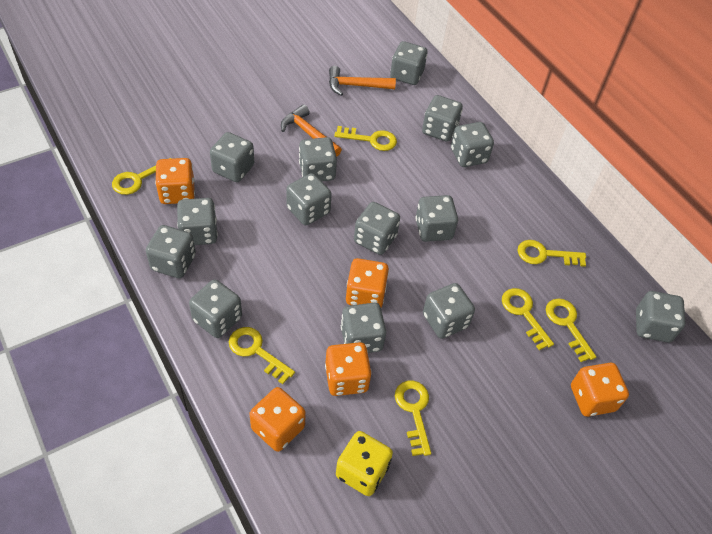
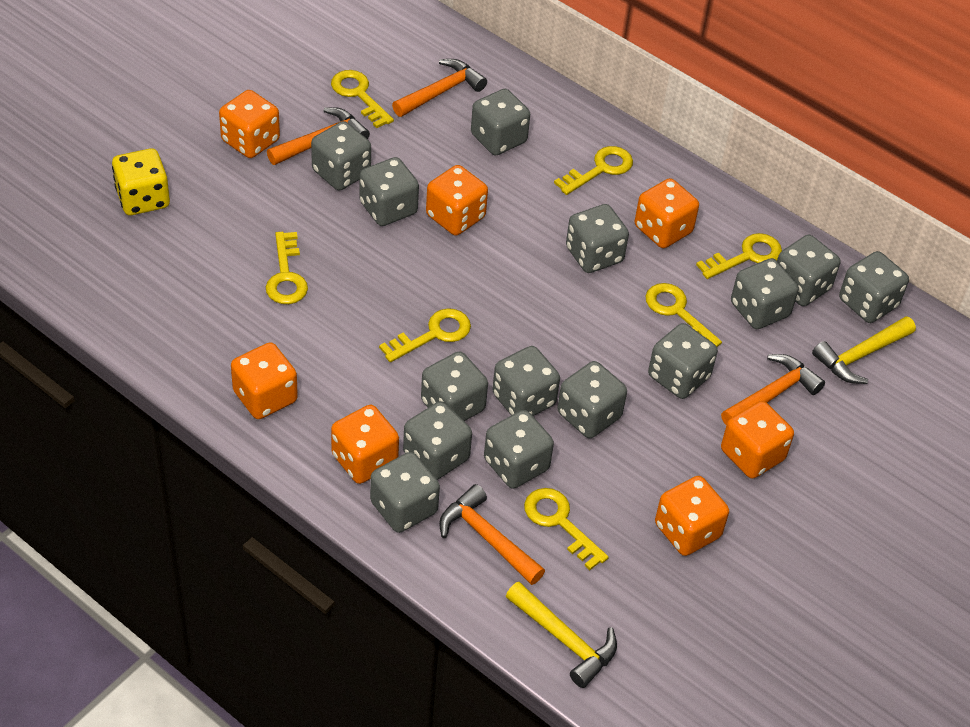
orange dice: [155,158,195,204] [250,387,306,452] [325,342,372,396] [346,258,389,307] [571,362,629,417] = 5 -> [219,90,280,158] [231,342,298,419] [331,405,399,484] [426,165,488,235] [635,178,699,248] [655,476,729,556] [721,401,794,479] = 7
orange hammer: [281,104,342,157] [329,66,396,96] = 2 -> [267,107,370,165] [392,59,487,117] [439,484,545,585] [721,354,825,425] = 4
yellow hammer: none = 0 -> [506,582,617,688] [812,316,916,384] = 2

